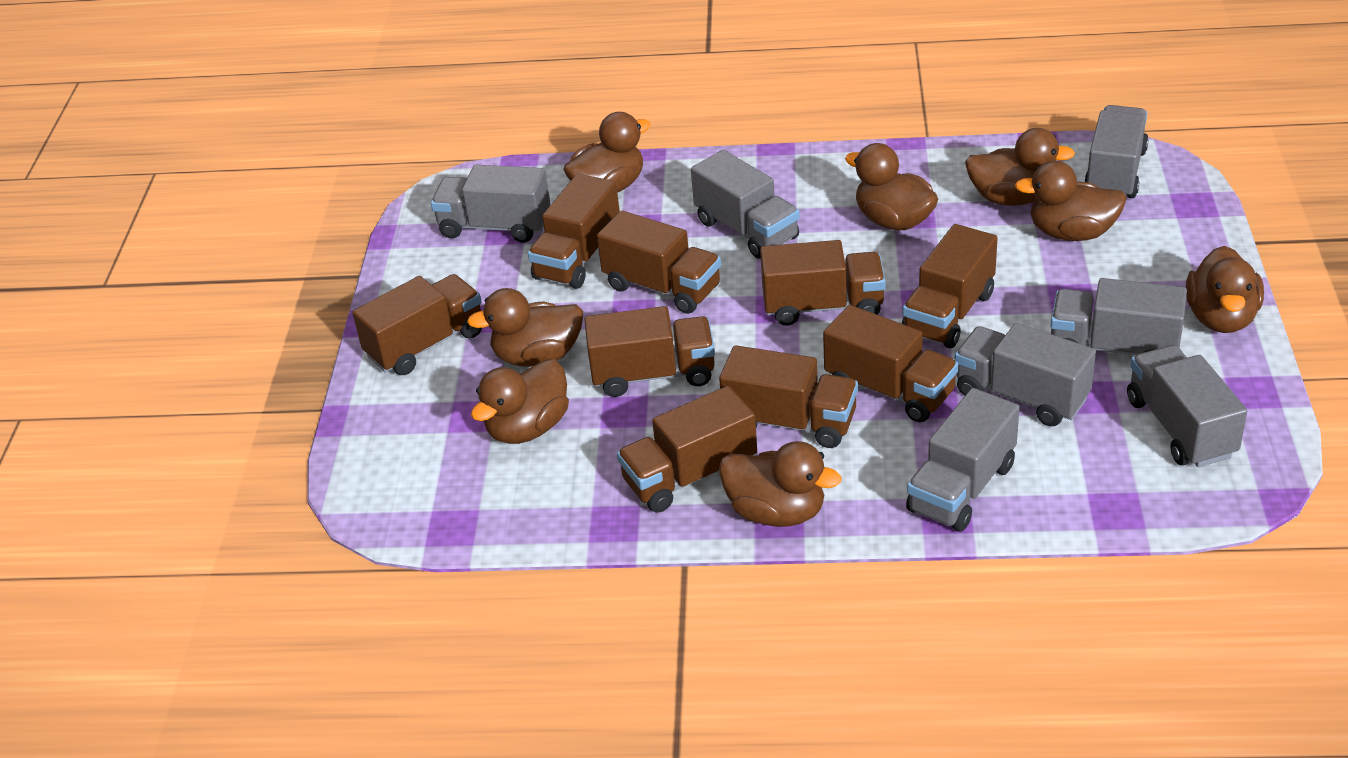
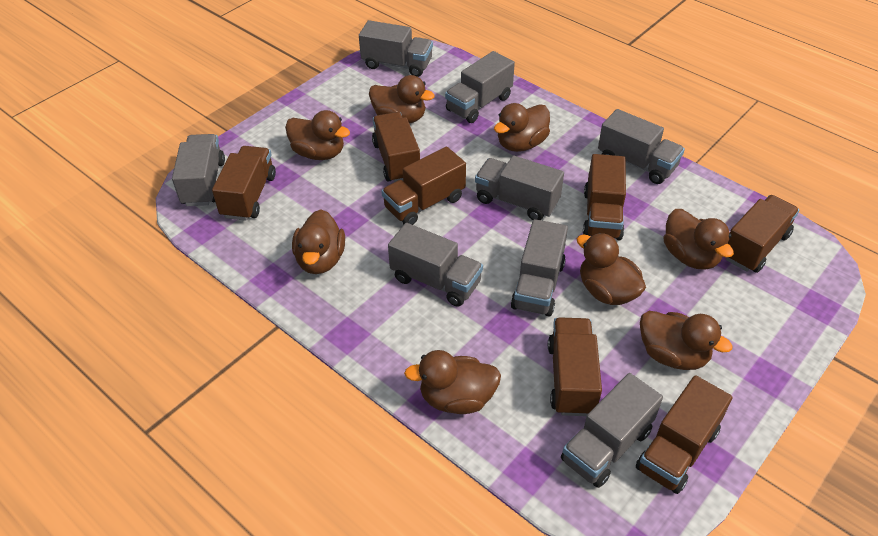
brown truck: [352,274,482,375] [528,174,620,289] [584,306,715,397] [597,211,721,314] [617,386,757,513] [719,345,858,448] [760,240,885,326] [823,305,958,422] [902,224,997,348] = 9 -> [212,146,276,221] [372,112,420,182] [382,147,466,225] [548,318,602,416] [583,154,626,240] [636,375,733,494] [726,195,799,273] = 7
grey truck: [431,165,550,243] [691,150,800,259] [906,388,1020,532] [954,323,1096,427] [1050,278,1187,355] [1084,105,1149,198] [1127,345,1247,467] = 7 -> [172,134,225,206] [359,20,433,77] [388,223,483,307] [445,51,515,123] [475,155,564,220] [511,219,568,317] [561,373,663,488] [598,109,685,184] = 8

